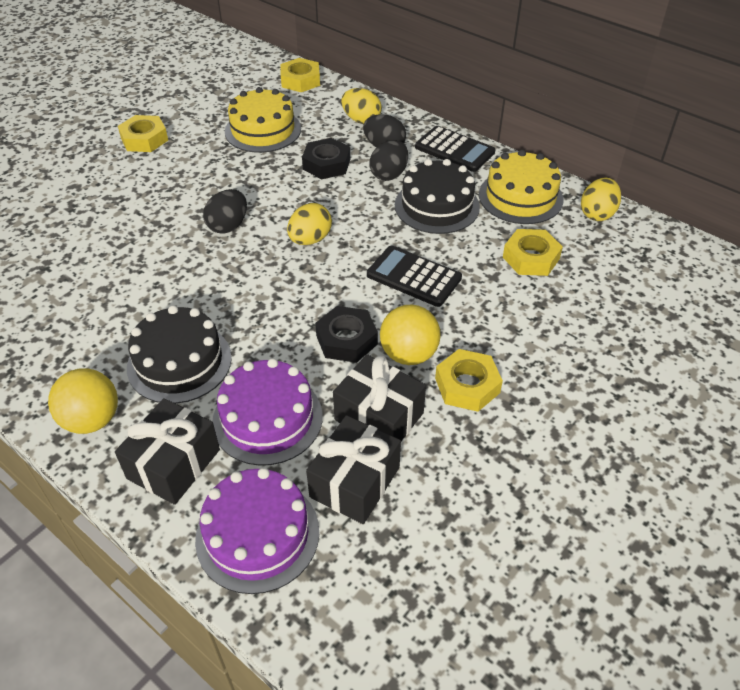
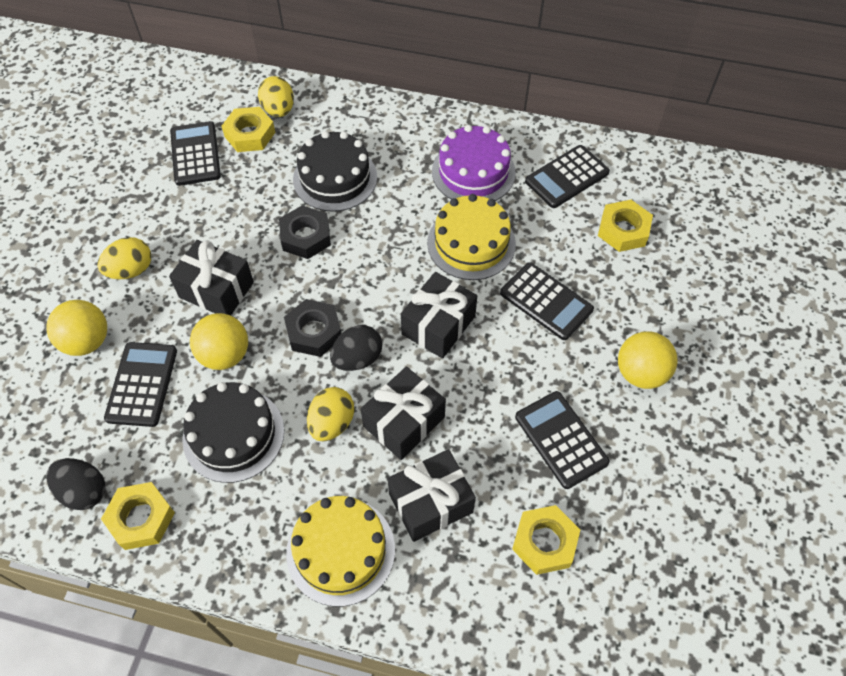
black calculator: [367,246,462,307] [415,126,495,172] = 2 -> [104,342,177,427] [170,121,221,186] [500,262,594,340] [515,391,610,489] [525,145,610,208] = 5
black egg: [203,189,247,234] [363,114,406,148] [369,140,408,181] = 3 -> [47,458,105,510] [330,325,382,371] = 2
black gift: [115,398,220,505] [306,415,401,524] [333,354,426,441] = 3 -> [169,240,254,315] [361,366,446,460] [387,449,476,542] [401,272,477,359] = 4
purple cake: [195,468,319,594] [212,358,323,466] = 2 -> [432,125,516,201] = 1
yellow ball: [48,368,118,434] [380,304,441,365] = 2 -> [47,300,107,356] [190,313,248,370] [618,331,677,389] = 3

